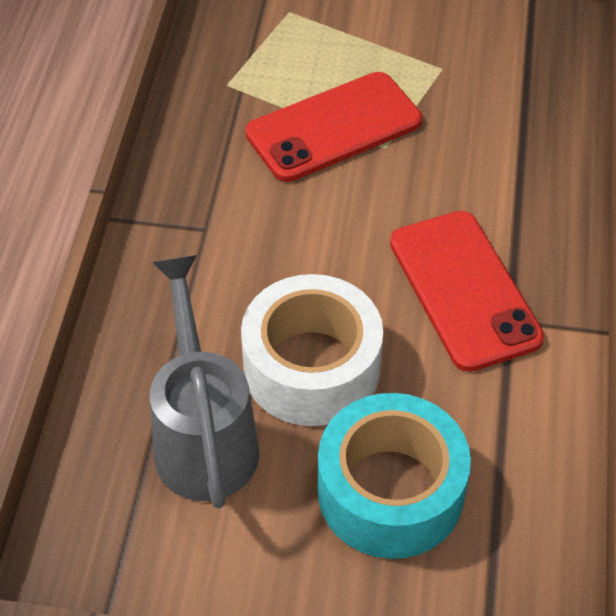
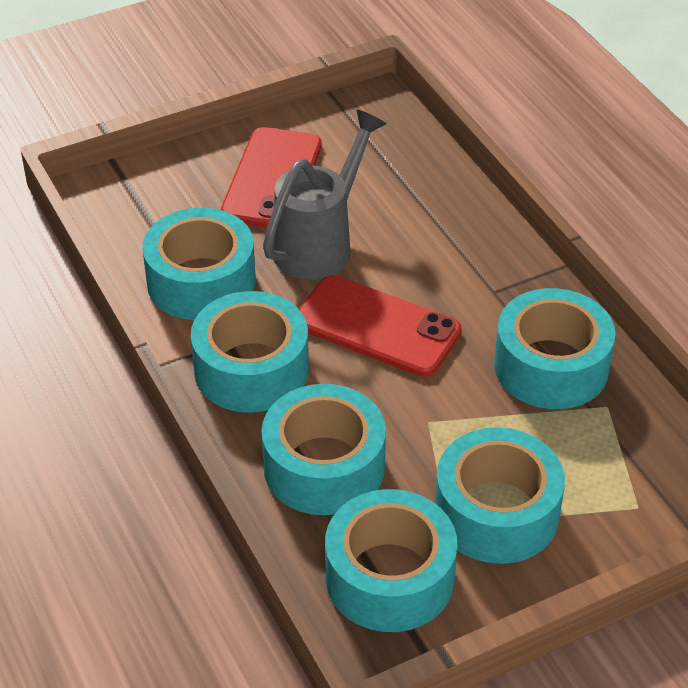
turquoise tape: [318,393,471,559] = 1 -> [142,208,256,320] [191,291,309,412] [261,384,386,515] [325,489,457,632] [435,427,565,564] [494,288,616,409] = 6
white tape: [241,274,383,426] = 1 -> none = 0

